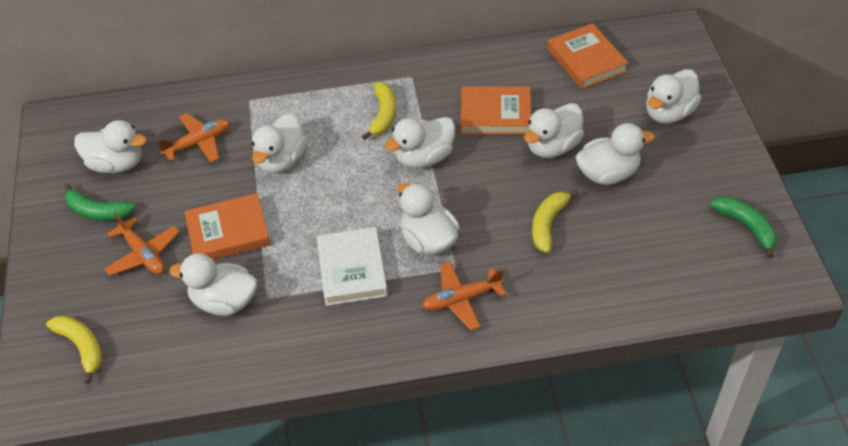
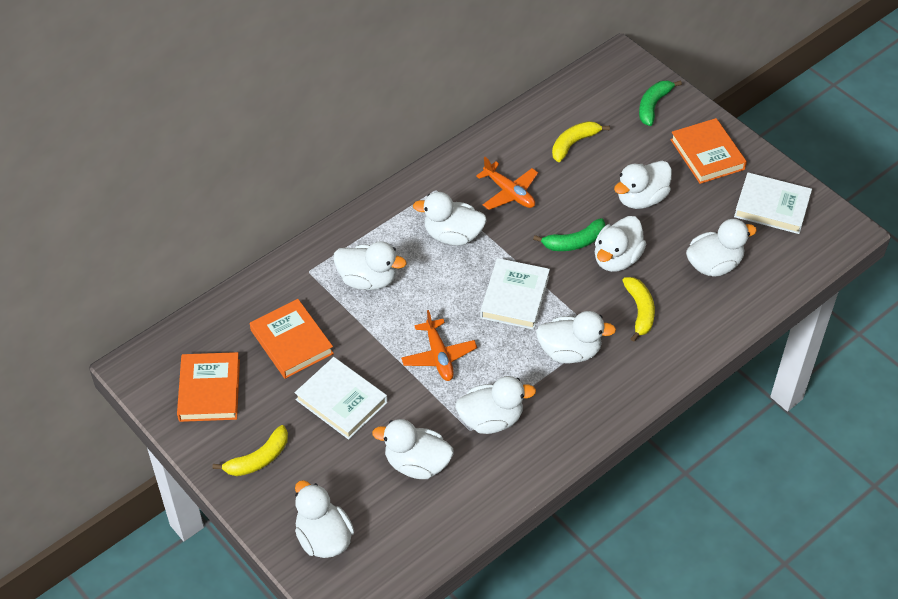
orange plane: [104,212,180,276] [157,113,230,163] [422,261,506,331] = 3 -> [401,310,477,381] [476,157,538,210] = 2
white book: [316,227,388,306] = 1 -> [295,357,387,440] [480,258,550,330] [734,173,812,234] = 3
white duck: [74,120,147,173] [169,253,257,316] [252,113,308,174] [385,117,455,168] [397,183,460,255] [524,103,584,158] [575,123,654,185] [646,69,702,124] = 8 -> [295,480,354,558] [334,241,406,290] [372,419,454,479] [413,192,487,246] [455,376,536,434] [536,311,616,363] [595,216,646,272] [614,161,672,209] [686,219,757,276] = 9

